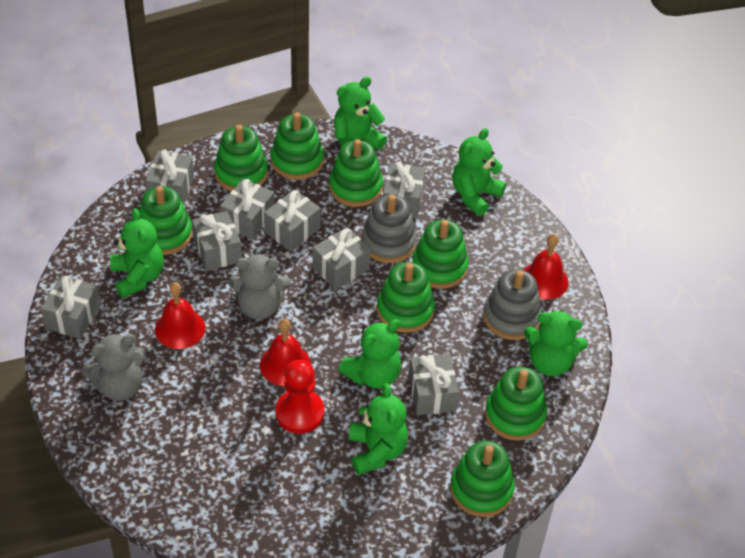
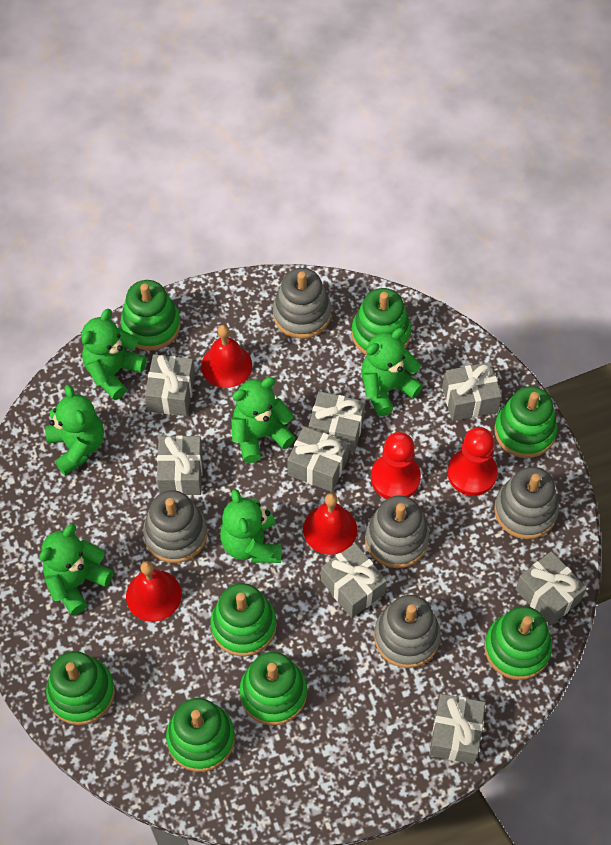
grey stacking toy: [361,194,417,263] [483,269,542,340] = 2 -> [143,490,208,563] [273,268,331,339] [365,496,429,568] [374,595,441,668] [494,467,559,539] = 5
grey teddy bear: [81,333,146,401] [228,253,291,319] = 2 -> none = 0
red pawn: [275,360,324,434] = 1 -> [371,432,421,499] [447,427,498,496] = 2

